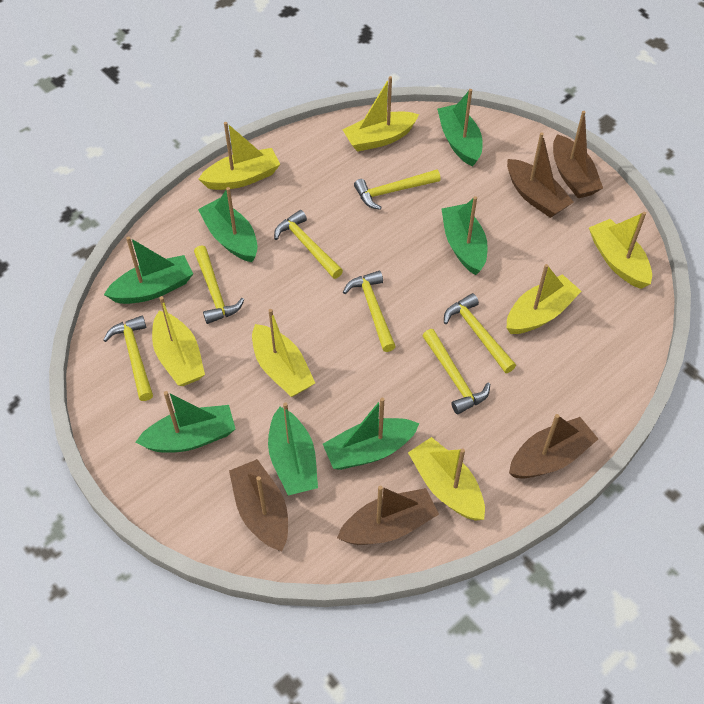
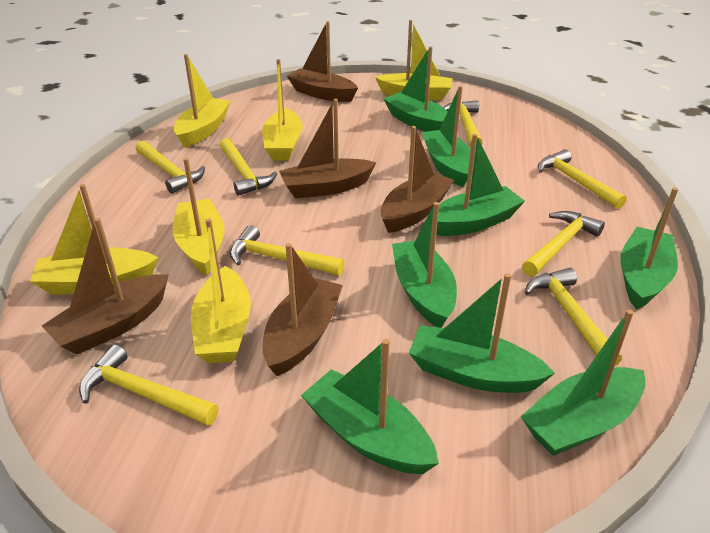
green boat: [104,236,193,304] [136,391,235,453] [198,187,258,262] [268,402,318,496] [323,397,419,470] [437,89,482,167] [441,196,488,275] = 7 -> [301,339,439,474] [384,46,448,132] [392,202,457,328] [409,273,555,393] [422,86,471,187] [428,134,525,236] [521,309,646,456] [620,187,678,310] = 8
yellow boat: [152,296,205,386] [199,122,280,190] [252,309,315,397] [342,76,419,152] [408,437,485,521] [507,264,582,334] [589,212,652,289] = 7 -> [30,184,158,295] [173,158,224,275] [174,54,231,148] [191,218,251,363] [262,59,303,161] [375,20,453,100] = 6
yellow hammer: [103,315,153,401] [194,245,244,324] [274,210,343,279] [343,271,396,352] [354,169,441,210] [422,329,490,414] [444,293,516,373] = 7 -> [79,345,219,426] [136,141,205,194] [220,138,277,196] [230,225,344,276] [443,100,482,147] [522,211,605,276] [525,268,622,367] [538,149,627,209] = 8

